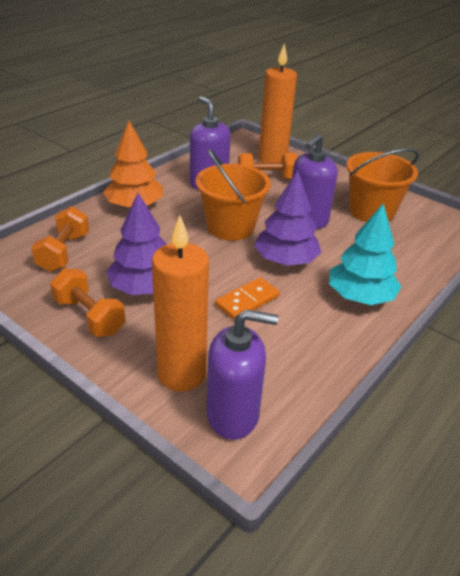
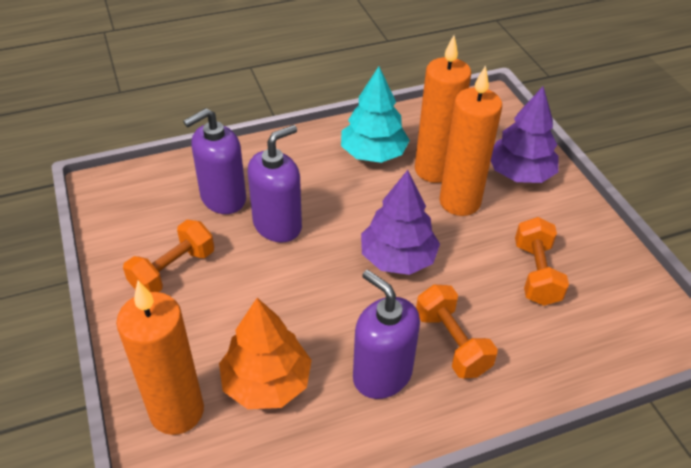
orange bucket: [196,149,271,241] [346,148,419,222] = 2 -> none = 0
orange candle: [152,215,209,392] [258,43,297,163] = 2 -> [116,281,204,435] [415,35,471,183] [439,65,502,216] = 3
orange domino: [215,277,280,320] = 1 -> none = 0

